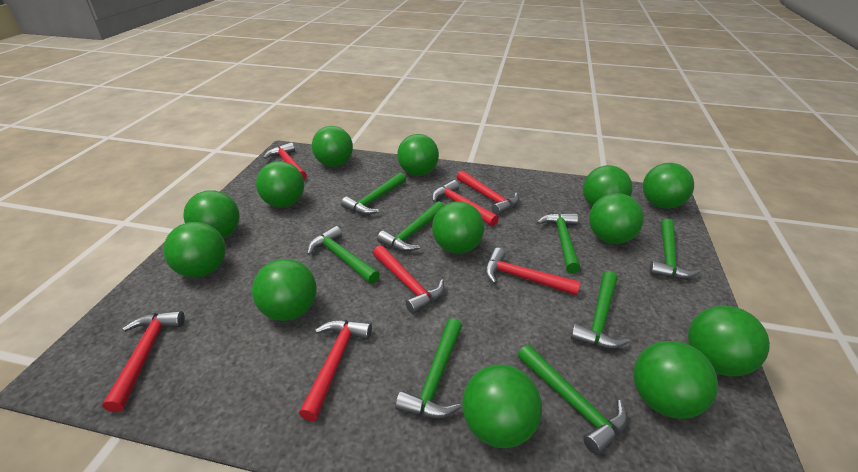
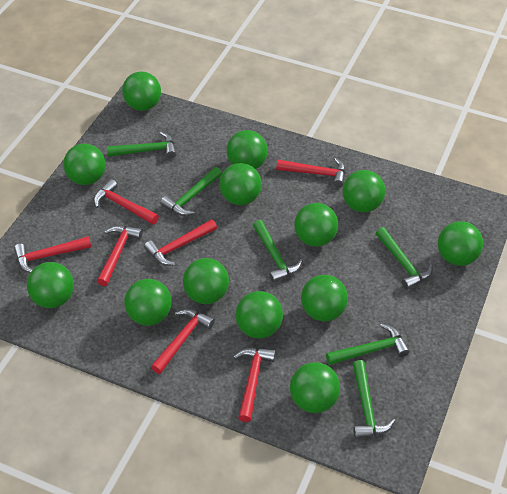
green hammer: [307,226,380,284] [341,172,406,215] [377,201,444,252] [395,318,462,418] [518,345,628,455] [537,213,581,273] [571,271,630,349] [649,219,700,279] = 8 -> [107,132,176,158] [160,167,222,216] [253,220,303,283] [326,324,410,365] [352,360,395,439] [376,227,432,290] = 6

